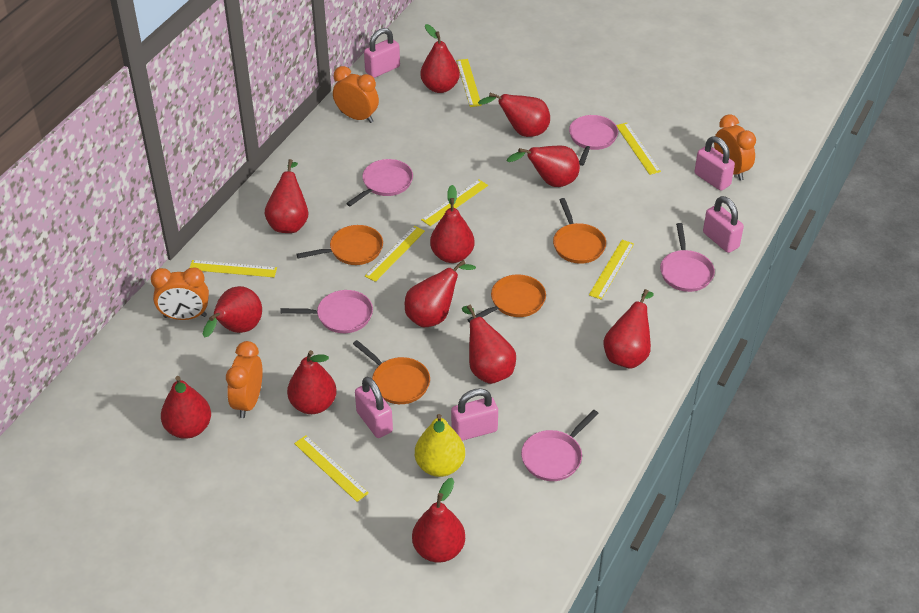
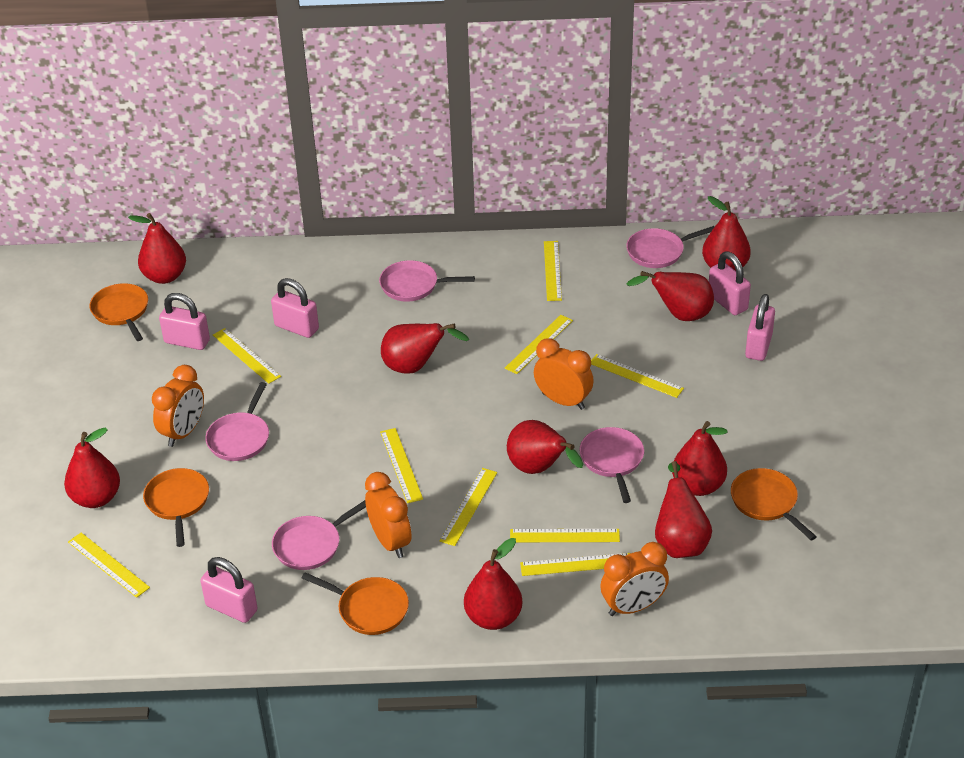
red pear: [161,376,211,439] [203,286,262,337] [264,159,308,233] [287,350,336,414] [405,260,476,327] [412,478,465,563] [420,24,460,93] [430,185,475,263] [462,305,516,384] [478,93,550,137] [507,145,580,187] [604,289,654,369] = 12 -> [64,428,120,508] [128,213,186,284] [381,323,469,374] [464,538,522,630] [507,420,583,474] [627,271,714,321] [655,461,712,558] [672,421,727,496] [702,196,751,271] = 9
yellow pear: [415,414,465,477] = 1 -> none = 0
yellow ruler: [190,260,277,277] [294,435,369,502] [365,226,425,282] [421,180,488,226] [456,59,482,107] [589,240,634,300] [616,123,661,175] = 7 -> [68,533,150,598] [213,328,281,384] [380,428,423,503] [440,468,497,546] [505,315,573,374] [510,529,620,542] [520,553,630,576] [544,241,562,301] [591,354,684,398] = 9

